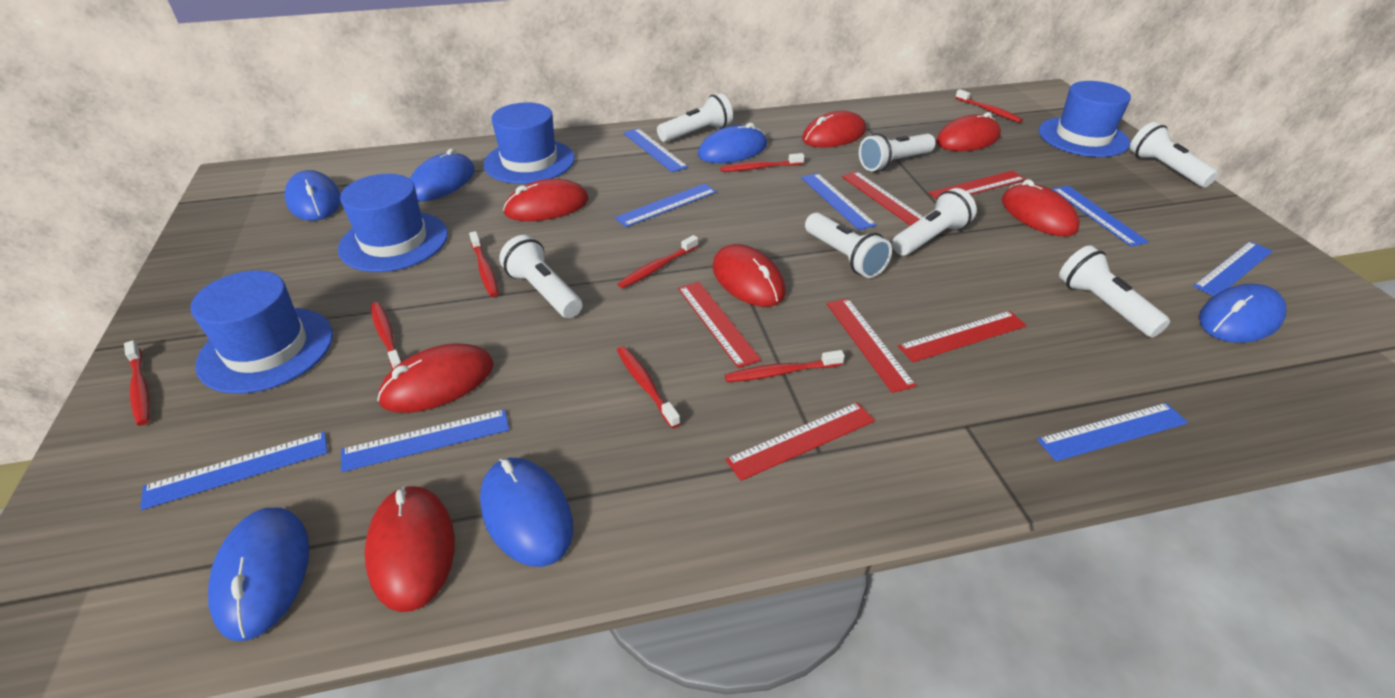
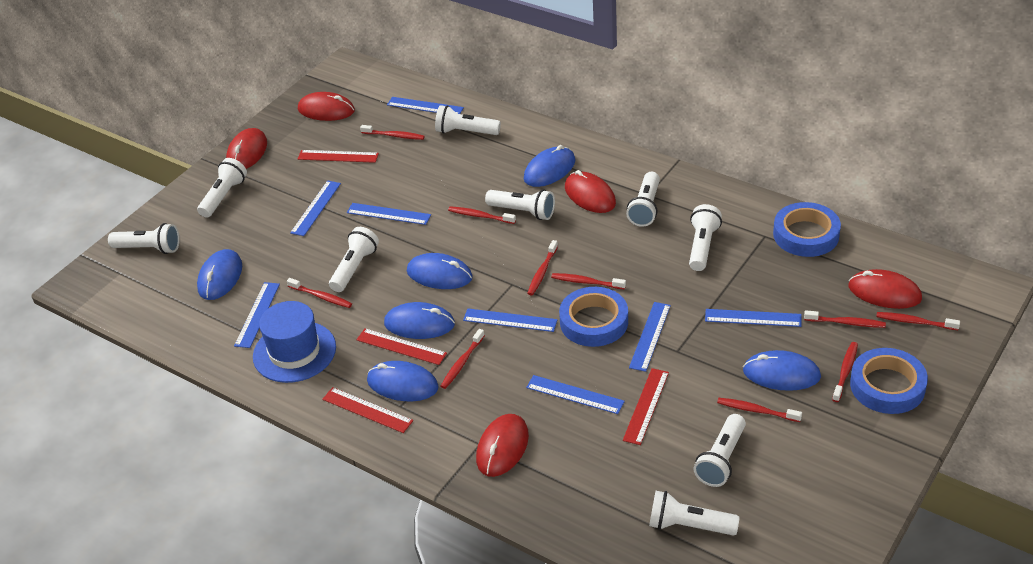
blue hat: [191,270,333,394] [338,174,448,272] [484,103,575,184] [1039,81,1131,157] = 4 -> [253,301,336,383] = 1
blue tape: none = 0 -> [559,287,628,347] [773,202,841,257] [850,348,928,414] = 3
red mouse: [365,485,455,612] [377,343,494,413] [503,179,589,221] [712,244,786,307] [802,111,866,148] [936,112,1001,151] [1002,179,1080,237] = 7 -> [226,128,267,169] [298,92,355,121] [476,414,529,477] [565,170,616,213] [849,269,922,309] = 5
red ruler: [678,282,761,368] [725,402,875,481] [827,298,916,393] [842,171,923,226] [898,311,1027,362] [929,171,1026,199] = 6 -> [298,150,379,163] [322,387,413,433] [356,328,447,365] [623,368,669,445] = 4
red toothbrush: [124,340,150,426] [371,302,402,370] [469,231,499,297] [617,346,680,428] [618,235,698,289] [720,153,805,172] [725,350,845,382] [955,89,1023,123] = 8 -> [287,278,352,308] [360,125,425,140] [440,329,485,389] [448,207,516,224] [527,240,558,295] [551,273,626,289] [717,398,802,422] [804,310,886,328] [832,342,858,402] [876,312,960,330] = 10
white flashlight: [499,235,582,318] [657,93,733,142] [805,213,892,278] [859,133,936,171] [892,188,977,256] [1059,245,1170,337] [1130,122,1219,187] = 7 -> [108,223,180,254] [197,158,247,218] [329,227,379,292] [435,105,501,135] [485,189,555,220] [626,172,660,227] [649,491,740,536] [689,204,722,271] [694,414,746,487] = 9

